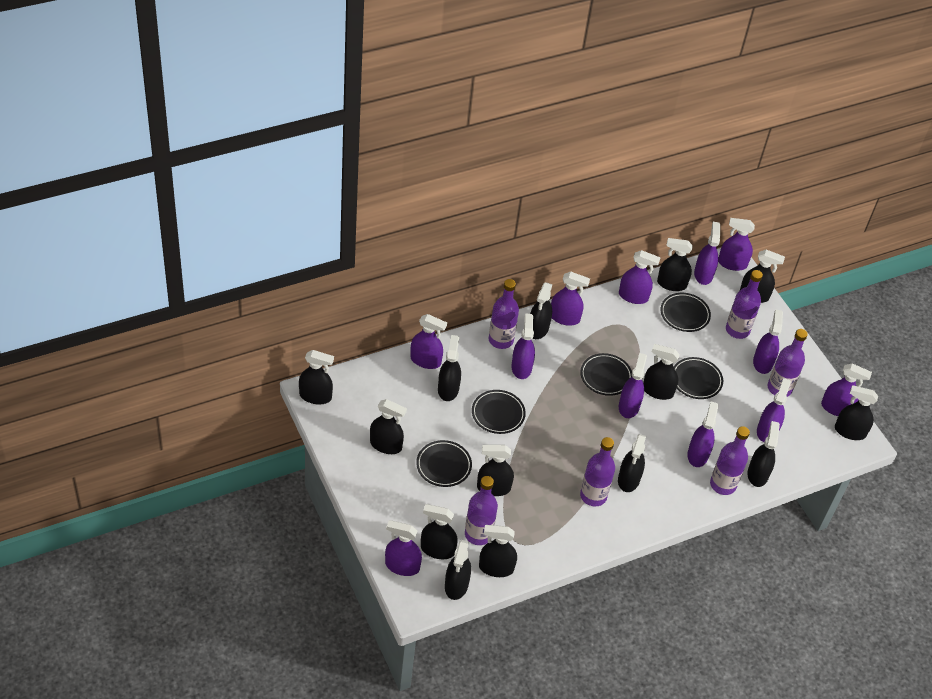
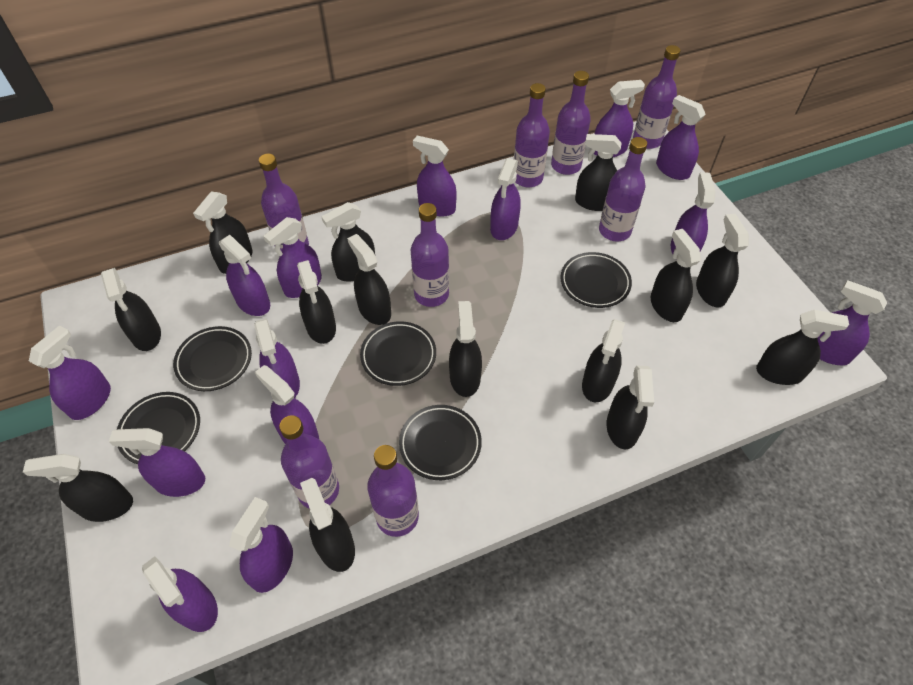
purple bottle: [465,476,498,545] [489,279,519,349] [580,437,615,506] [710,426,750,495] [726,270,763,339] [768,329,808,397] = 6 -> [259,153,309,252] [279,415,339,509] [367,445,419,537] [411,203,449,307] [514,83,550,187] [551,71,591,175] [599,137,647,241] [633,45,680,149] = 8
purple spray bottle: [385,520,422,576] [410,314,447,369] [511,313,535,379] [551,272,590,326] [619,250,661,304] [619,353,647,418] [687,401,719,467] [694,222,720,285] [718,218,755,271] [753,309,783,374] [757,378,791,442] [821,363,872,416] = 12 -> [29,325,111,420] [109,428,205,497] [142,556,218,632] [219,235,270,316] [229,497,293,593] [254,318,300,398] [255,365,319,444] [263,217,322,298] [413,135,457,217] [490,158,521,240] [594,80,645,157] [656,95,706,180] [671,172,716,254] [818,280,887,365] = 14

